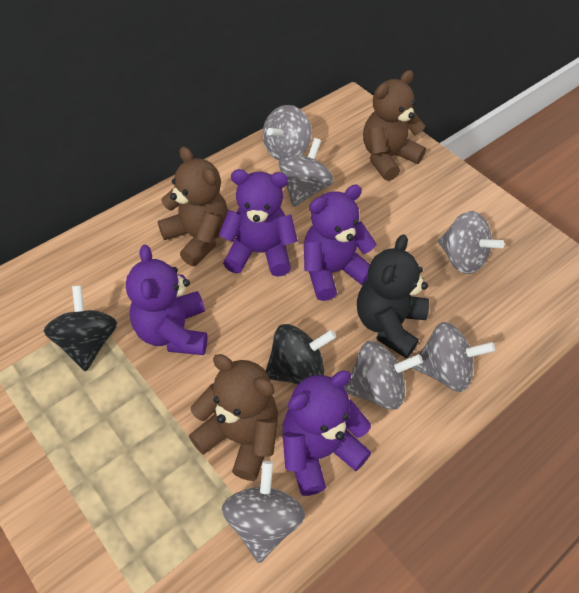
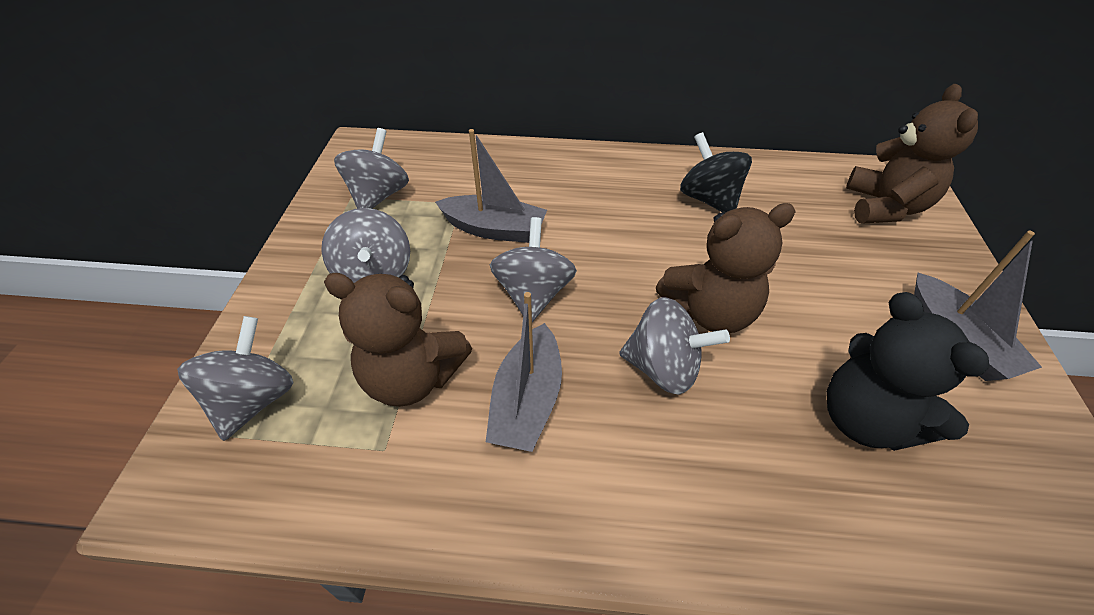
black spinning top: [44,286,117,371] [266,324,336,384] = 2 -> [680,132,752,213] = 1
grey boat: none = 0 -> [435,129,547,243] [486,292,562,452] [914,231,1042,381] = 3
grey spinning top: [222,461,305,563] [263,105,312,161] [279,138,334,207] [344,341,423,410] [412,322,495,392] [438,211,504,274] = 6 -> [177,316,293,441] [321,208,410,283] [334,128,409,209] [490,217,577,322] [619,297,730,395] = 5
purple teddy bear: [126,245,208,355] [218,169,298,277] [283,371,371,496] [304,185,376,301] = 4 -> none = 0

